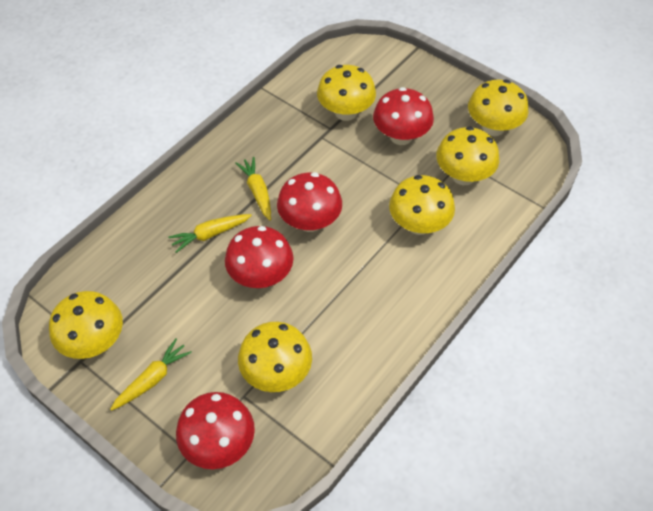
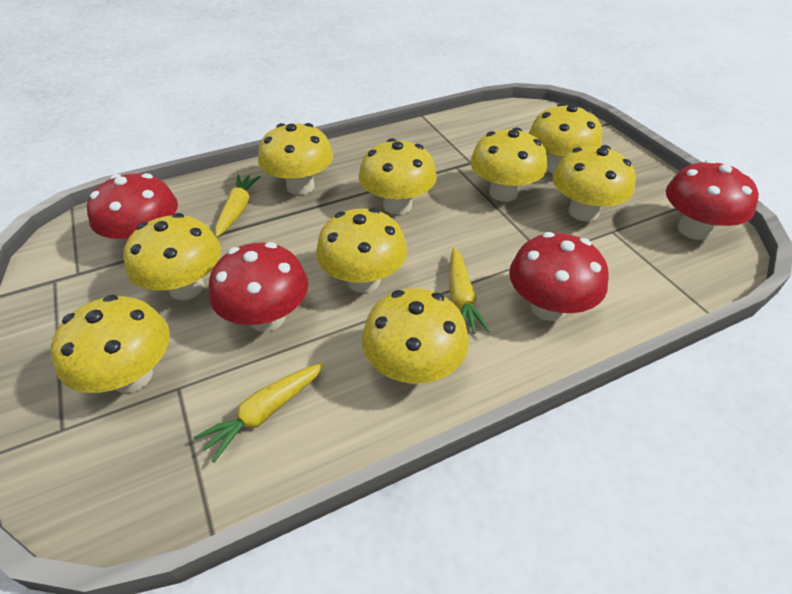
yellow mushroom: [49,291,123,359] [238,322,312,392] [317,65,376,121] [389,175,455,235] [436,126,499,185] [468,80,528,136] = 6 -> [51,295,170,393] [123,213,221,300] [258,123,333,195] [316,208,407,293] [359,138,437,215] [362,288,469,385] [470,127,547,202] [529,103,602,173] [553,145,636,221] = 9

